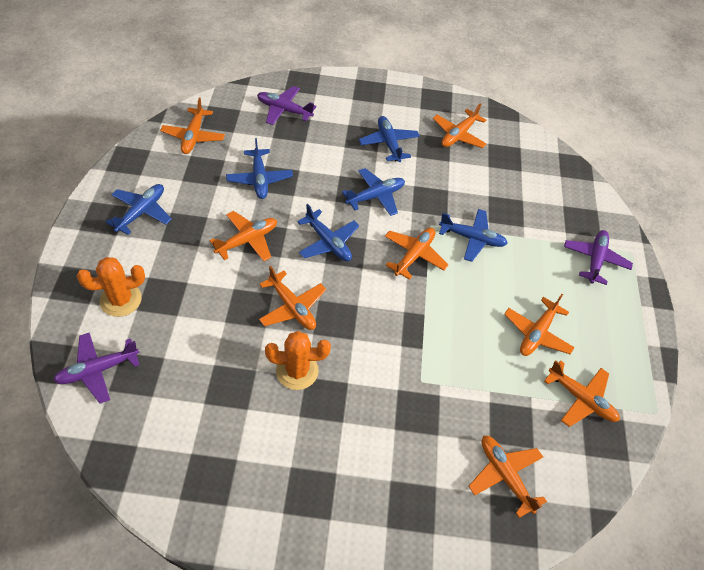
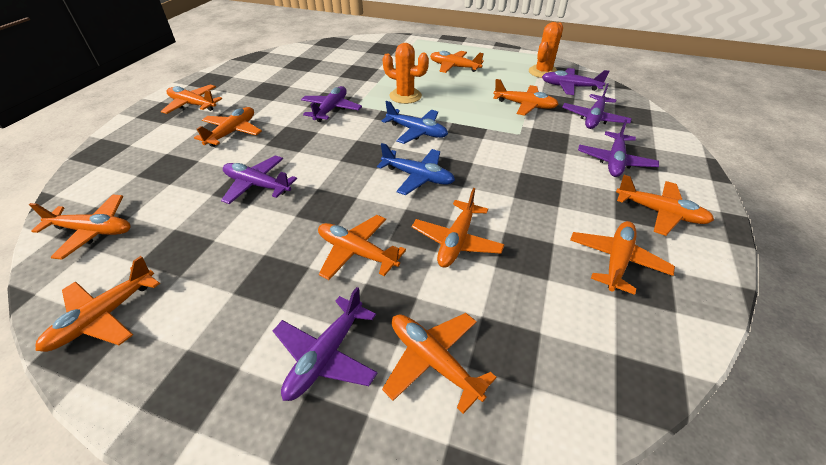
blue plane: [106,184,172,235] [226,138,293,199] [297,204,359,261] [342,168,405,216] [359,116,420,162] [439,209,508,262] = 6 -> [377,143,455,195] [381,101,448,144] = 2
orange plane: [160,98,225,154] [209,211,277,261] [259,266,326,330] [385,228,449,280] [433,103,487,148] [469,436,547,518] [504,294,575,356] [544,360,620,427] = 8 -> [29,195,131,260] [35,256,160,352] [161,85,222,114] [194,107,262,147] [318,215,406,280] [382,313,497,414] [412,188,505,268] [430,51,484,73] [493,79,559,116] [570,221,675,295] [616,175,714,236] = 11
purple plane: [53,333,140,403] [257,86,316,125] [564,230,633,285] = 3 -> [221,156,297,204] [273,287,378,401] [301,86,362,122] [542,68,609,95] [562,83,632,129] [578,119,659,177] = 6

